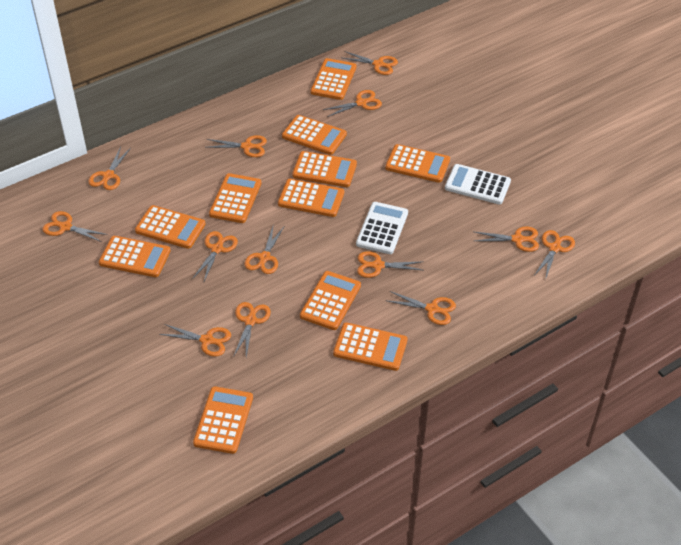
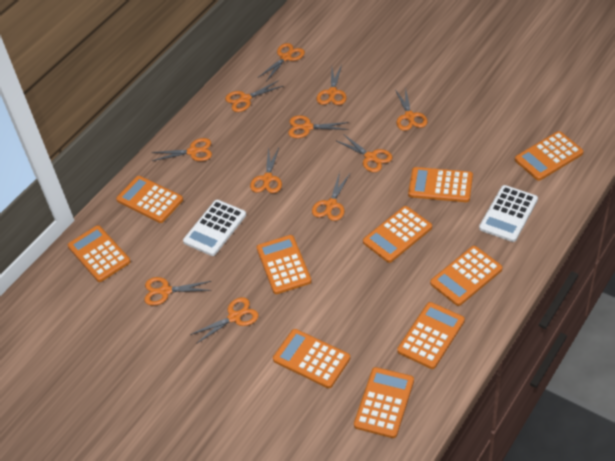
orange calculator: [99,236,171,277] [135,205,206,249] [193,386,253,454] [209,173,261,223] [278,179,344,217] [282,115,347,155] [292,151,357,187] [300,271,361,330] [311,58,356,100] [333,323,408,371] [385,144,450,183] = 11 -> [68,225,131,282] [116,176,183,223] [257,235,312,294] [273,329,350,388] [354,367,414,438] [363,206,432,263] [397,302,465,369] [408,167,473,202] [430,246,503,306] [515,131,584,181] = 10
orange scissors: [42,211,108,242] [88,147,131,190] [159,324,231,357] [193,231,238,281] [205,135,267,157] [233,302,271,357] [245,227,284,274] [323,90,382,117] [343,51,398,75] [357,251,424,278] [388,291,456,325] [475,226,539,252] [535,230,575,280] = 13 -> [144,277,212,306] [151,138,212,161] [190,297,258,344] [225,80,283,112] [250,147,282,193] [259,43,305,82] [288,115,349,138] [312,172,350,221] [316,65,347,105] [337,134,392,172] [396,87,428,131] = 11

